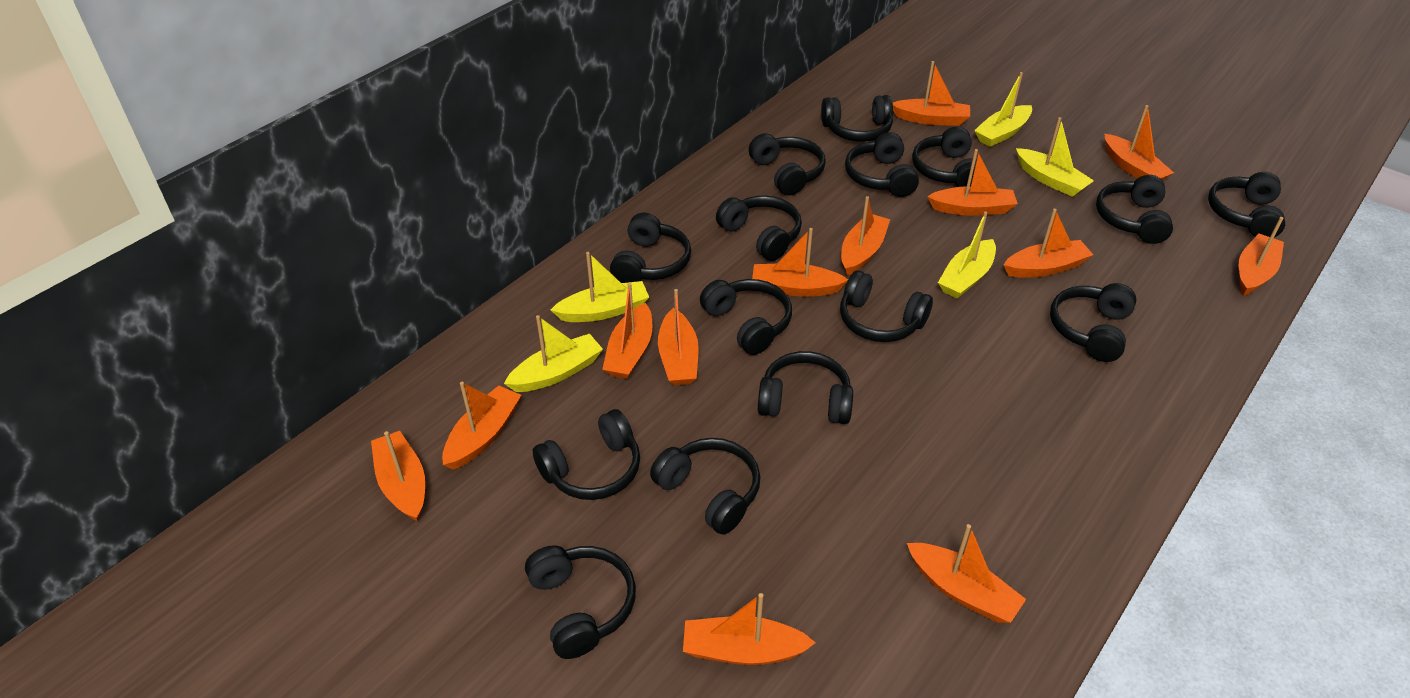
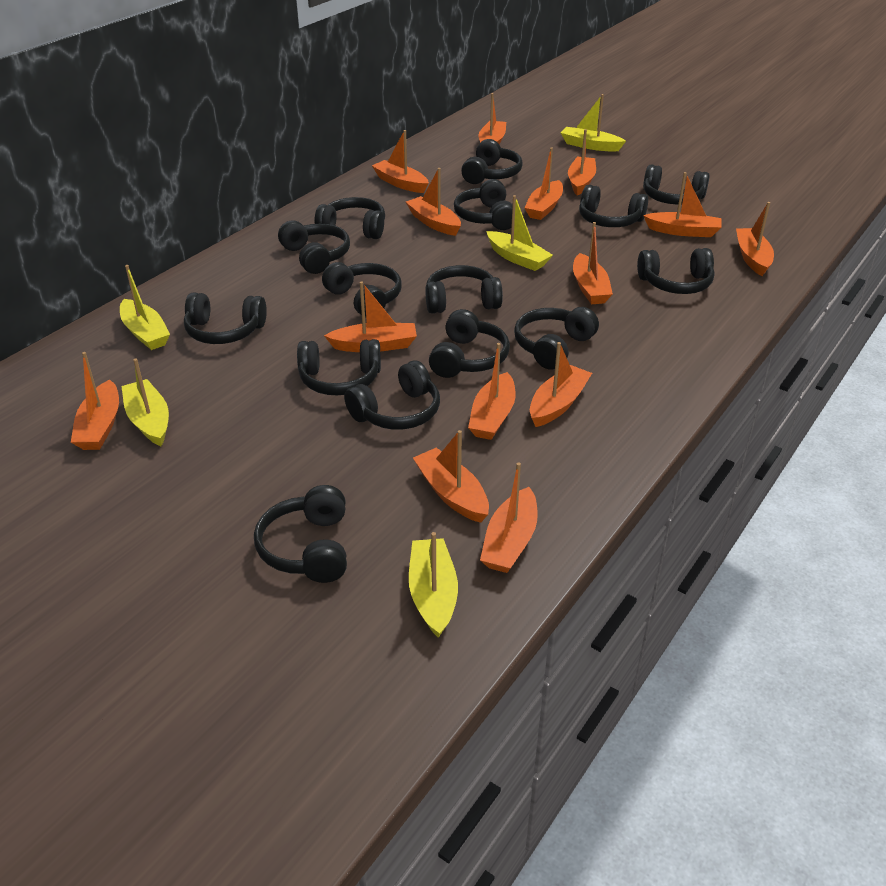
orange boat: [371,431,425,522] [442,382,521,470] [602,283,653,379] [658,289,699,385] [683,593,816,665] [752,228,848,297] [841,196,890,276] [893,61,970,126] [907,524,1026,623] [927,149,1018,216] [1004,209,1093,278] [1104,105,1174,181] [1239,217,1284,296] = 13 -> [71,352,119,450] [324,281,417,352] [372,130,429,193] [406,168,461,236] [413,430,489,523] [468,343,516,440] [478,93,506,145] [480,462,538,573] [524,148,563,220] [530,342,592,427] [568,129,596,196] [573,222,613,304] [643,172,722,237] [736,202,774,276] = 14

